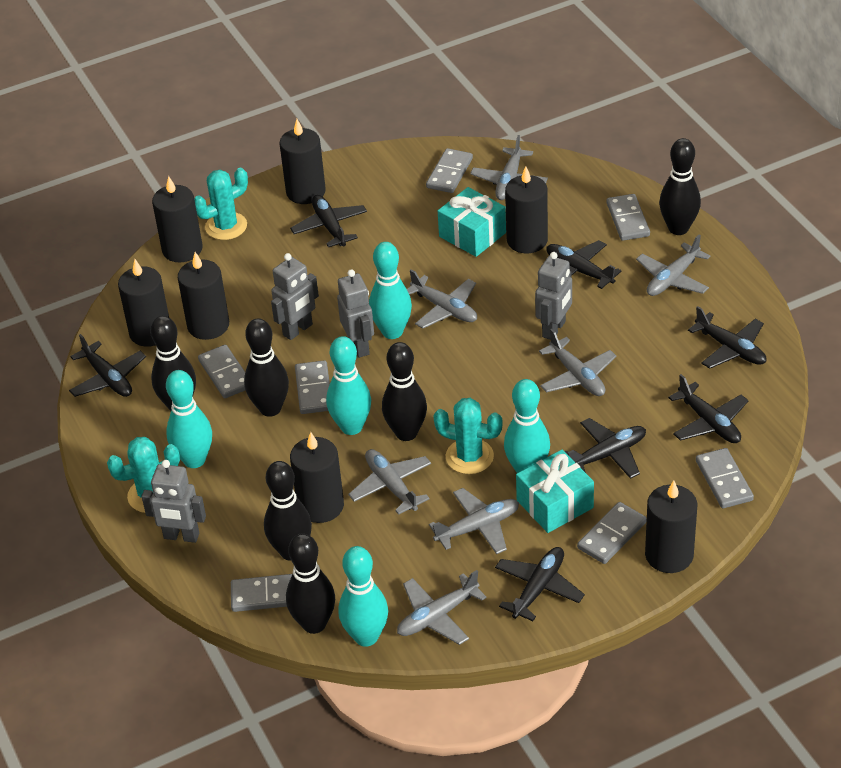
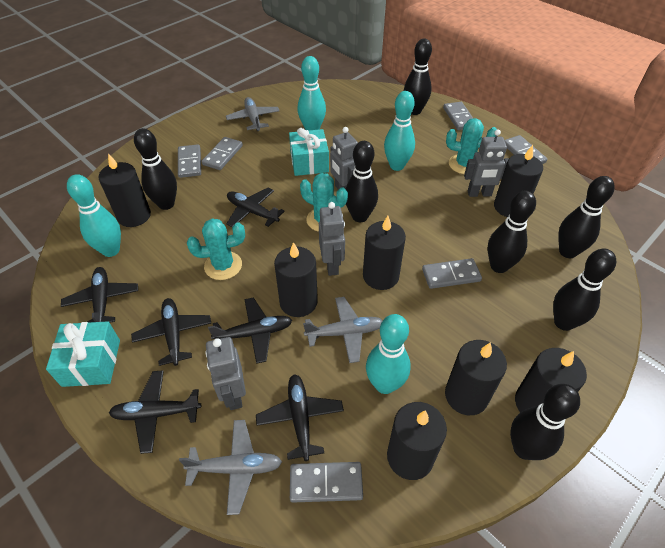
black bowling pin: [150,316,196,411] [244,318,289,417] [264,461,312,561] [286,533,335,634] [382,342,427,441] [659,138,701,235] = 6 -> [134,128,177,210] [346,141,378,222] [404,39,432,115] [487,191,536,273] [510,384,580,460] [553,248,616,331] [558,176,615,258] = 7
black plane: [69,334,146,397] [290,195,367,247] [495,547,585,621] [546,240,621,289] [564,418,646,479] [668,374,749,443] [688,306,766,369] = 7 -> [61,267,138,323] [109,370,201,454] [131,298,211,366] [208,297,292,364] [226,188,285,227] [256,374,344,461] = 6
grey domino: [198,345,245,398] [231,574,292,612] [295,360,330,414] [426,148,473,193] [577,502,647,564] [607,194,650,241] [696,448,754,508] = 7 -> [178,144,201,178] [202,137,243,170] [290,462,363,502] [422,258,482,289] [443,102,474,130] [504,135,547,164] = 6
grey plane: [348,449,431,515] [397,570,487,645] [407,269,477,328] [429,488,519,554] [470,135,548,200] [539,329,616,396] [636,234,711,296] = 7 -> [179,420,282,515] [226,97,280,131] [303,297,382,363] = 3
turquoise bowling pin: [166,370,212,468] [326,336,371,435] [339,546,388,647] [369,242,412,339] [504,379,550,473] = 5 -> [67,174,121,257] [298,56,326,130] [366,314,411,394] [384,91,415,171] = 4

